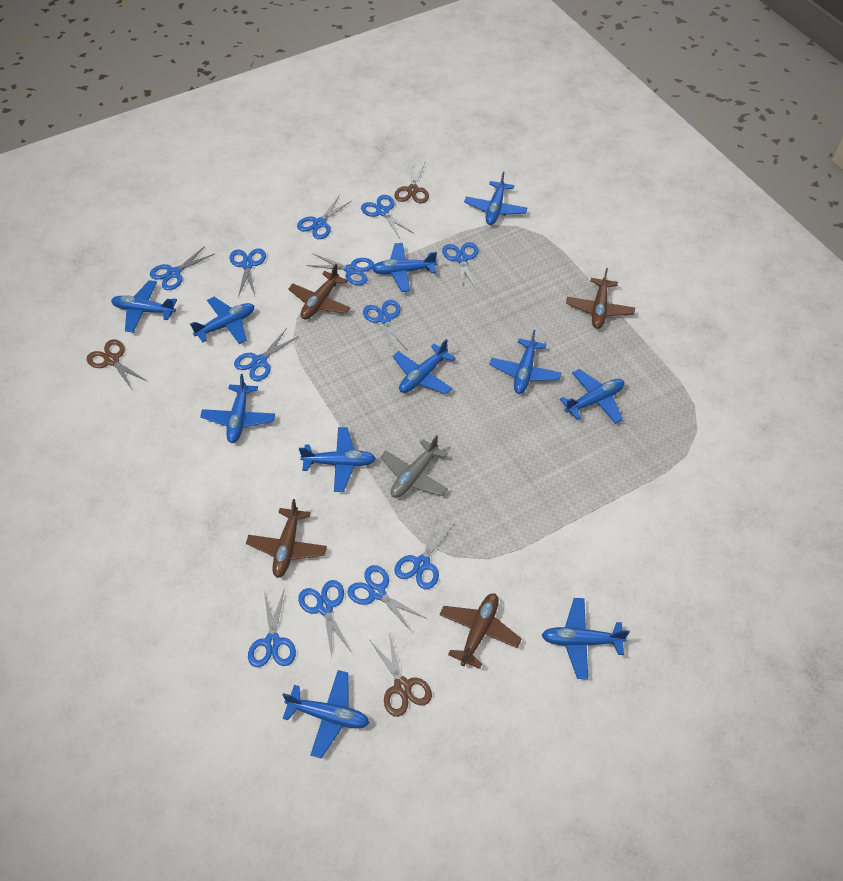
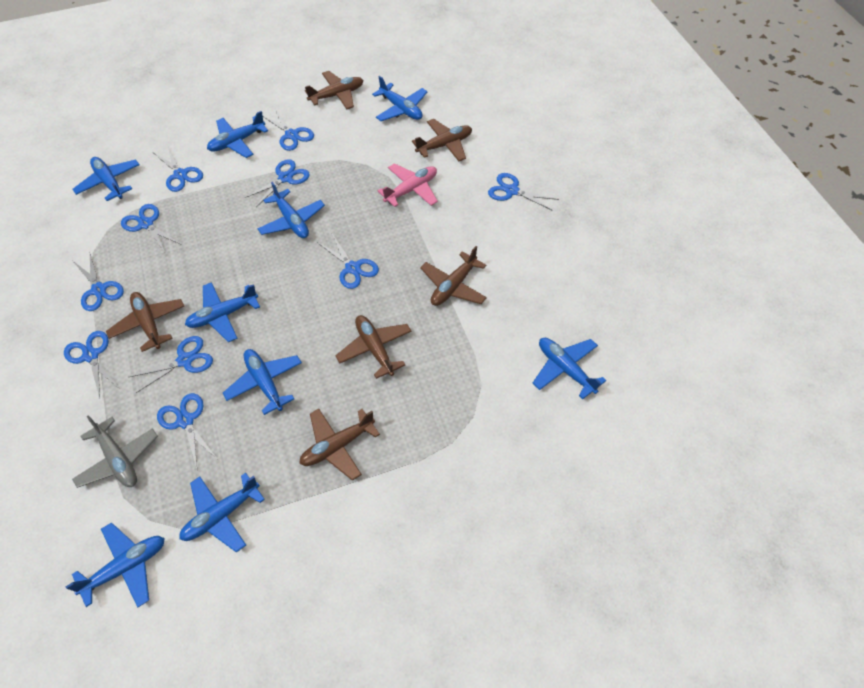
blue plane: [111,280,177,333] [190,297,254,344] [200,374,275,443] [283,670,369,758] [299,427,376,492] [372,243,437,292] [393,339,456,394] [464,171,527,225] [489,330,561,394] [542,598,630,679] [560,369,624,424] = 11 -> [66,522,165,607] [72,157,140,201] [179,473,265,553] [185,282,260,342] [207,111,268,158] [223,349,302,415] [257,182,325,238] [372,76,428,121] [533,338,606,399] = 9
blue scissors: [150,246,215,290] [229,248,266,297] [234,328,299,381] [248,588,296,667] [297,196,351,239] [298,580,353,658] [307,253,374,285] [347,565,427,633] [361,195,413,238] [363,300,408,353] [394,517,455,589] [442,242,478,290] = 12 -> [64,331,120,398] [72,254,124,311] [121,204,180,252] [130,336,213,393] [154,147,203,192] [157,393,217,468] [245,159,310,207] [263,109,314,151] [317,234,379,289] [488,173,559,211] = 10
brown plane: [246,499,327,578] [288,264,351,320] [439,593,522,669] [566,268,635,329] = 4 -> [106,292,184,352] [299,409,380,481] [305,71,363,109] [335,315,412,379] [412,119,472,161] [420,246,487,306] = 6
brown scissors: [87,339,148,391] [370,632,432,717] [394,161,429,203] = 3 -> none = 0
pink plane: none = 0 -> [378,163,438,207] = 1

